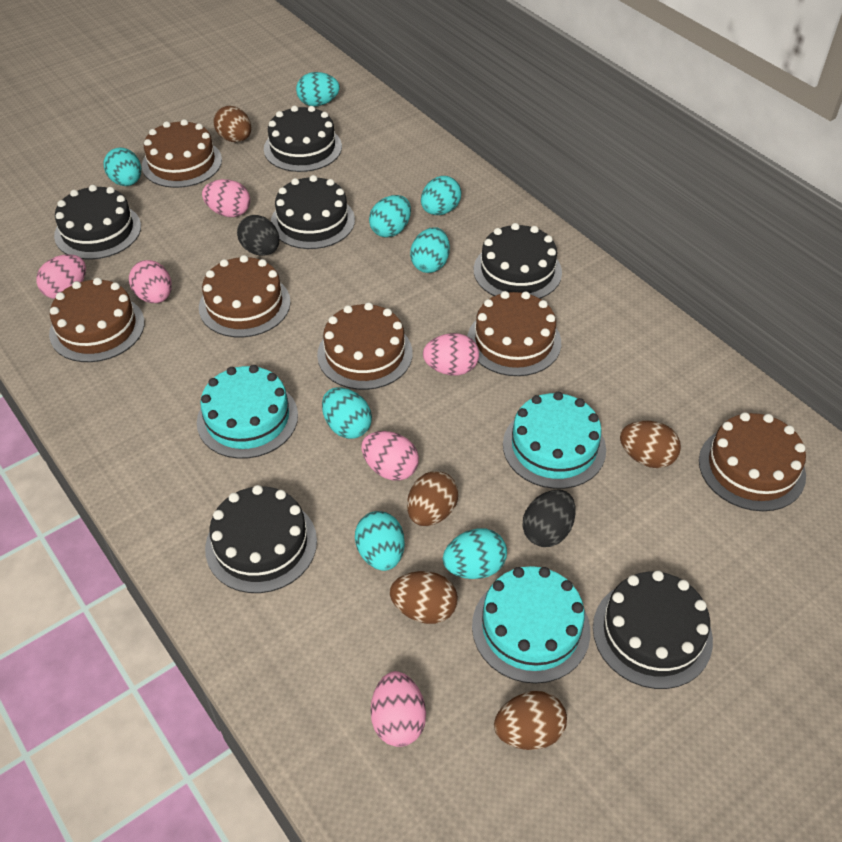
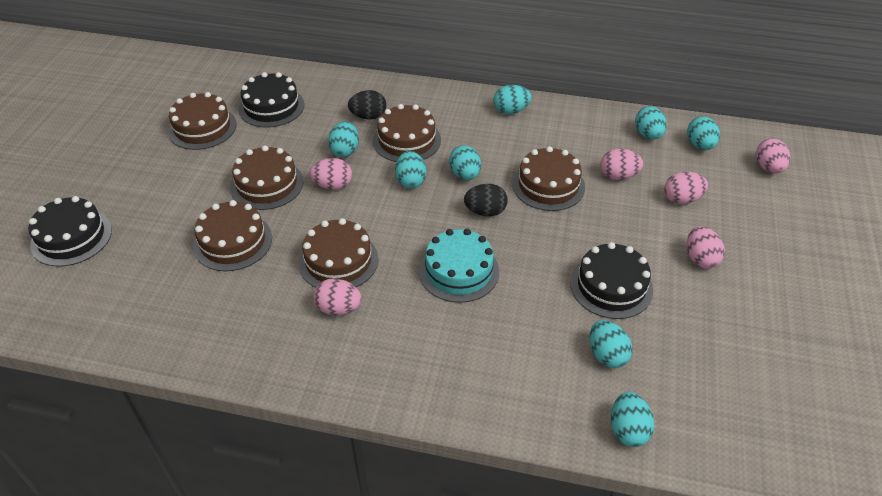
black cake: [54,185,141,260] [205,485,317,593] [264,105,342,172] [271,175,355,249] [474,223,562,299] [593,570,713,689] = 6 -> [28,196,112,267] [239,72,304,128] [570,242,653,319] = 3
brown egg: [214,106,251,142] [390,571,458,624] [407,471,458,526] [494,691,567,750] [620,421,681,468] = 5 -> none = 0
turquoise cake: [197,365,298,459] [472,566,590,684] [503,392,606,489] = 3 -> [419,229,499,303] = 1

